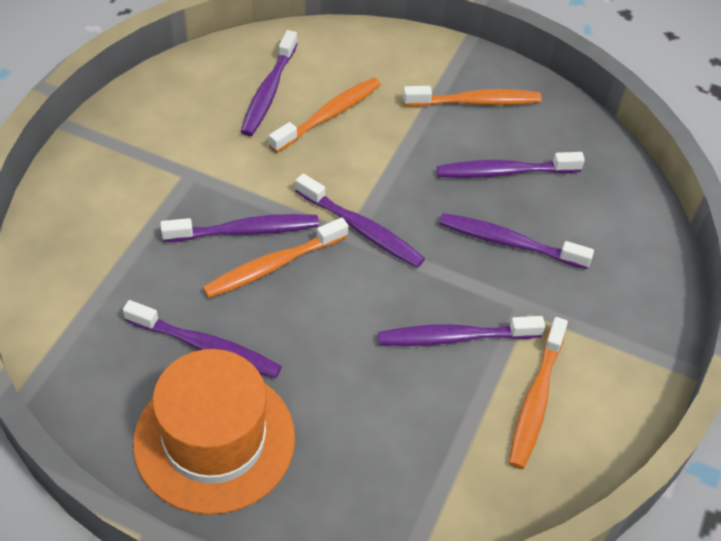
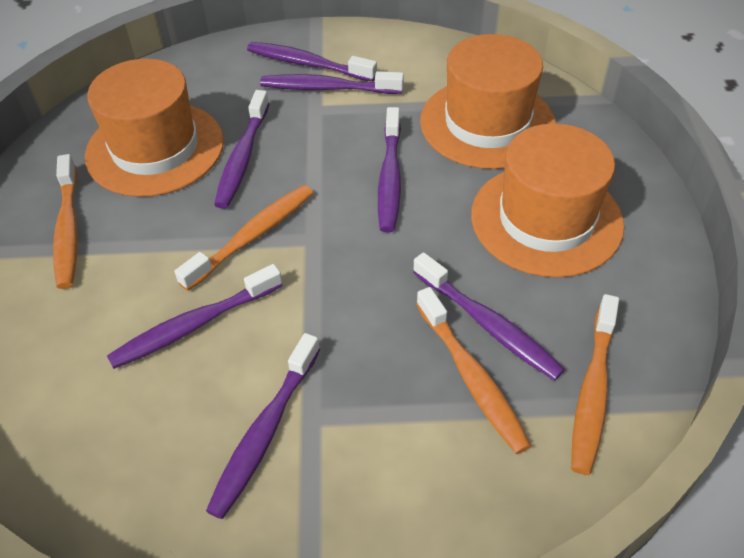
orange hat: [133,349,295,515] = 1 -> [85,59,224,197] [420,34,556,169] [471,123,624,277] = 3

